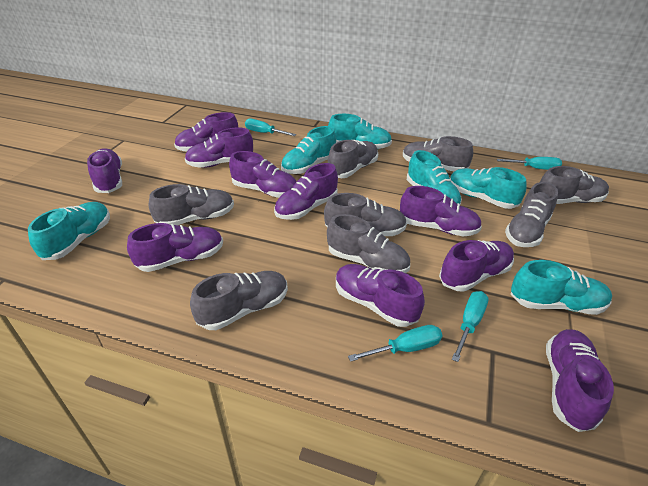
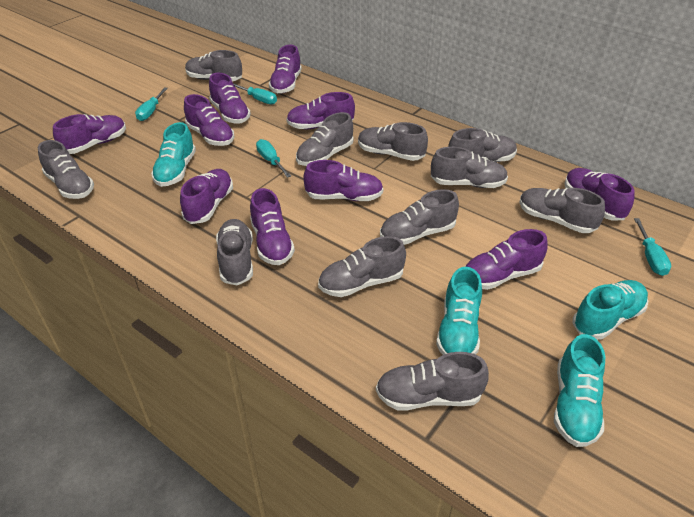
grey shoe: [149,184,234,225] [190,271,288,330] [324,193,407,236] [327,214,410,273] [328,140,378,178] [403,136,473,172] [505,182,558,247] [540,166,609,204] = 8 -> [38,140,94,199] [185,50,242,81] [216,219,253,286] [296,112,353,166] [318,236,406,297] [358,122,428,161] [376,352,489,410] [380,189,459,245] [431,147,508,188] [448,128,517,162] [519,188,605,233] = 11
turquoise shoe: [28,202,110,260] [281,126,336,174] [328,114,392,149] [407,150,462,204] [450,167,527,209] [510,260,612,315] = 6 -> [151,122,196,187] [436,267,482,355] [554,334,605,447] [573,280,648,340] = 4

